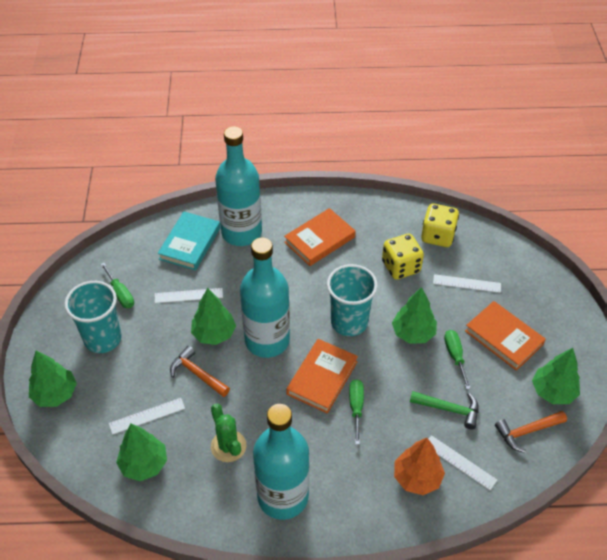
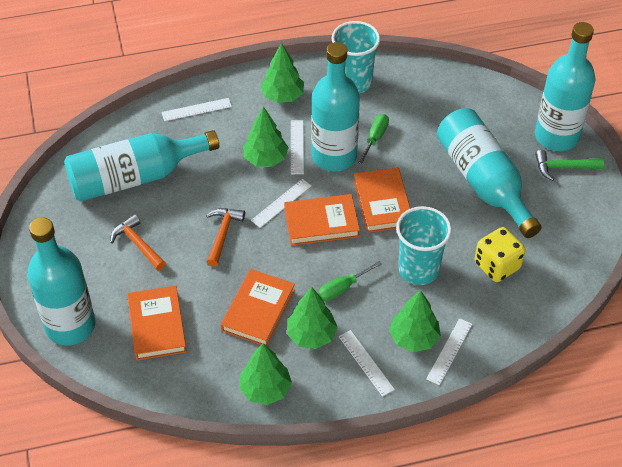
green cactus: [211,404,246,462] = 1 -> none = 0
green screwdriver: [100,263,134,308] [349,379,364,445] [444,330,471,390] = 3 -> [318,261,382,301] [358,114,389,164] = 2
orange book: [284,208,356,266] [286,339,358,413] [465,301,546,371] = 3 -> [127,285,187,361] [221,269,295,346] [284,194,360,246] [354,167,411,233] = 4
orange tree: [394,438,445,495] = 1 -> none = 0
turquoise book: [158,211,220,271] = 1 -> none = 0
turquoise bottle: [215,126,262,246] [240,238,290,358] [253,404,309,520] = 3 -> [27,217,96,345] [64,130,219,202] [311,42,360,172] [437,108,542,238] [535,22,596,151] = 5
white ruler: [109,398,185,435] [155,288,223,303] [429,435,497,490] [433,274,501,293] = 4 -> [162,98,232,121] [251,179,312,228] [291,120,304,174] [339,330,395,397] [426,318,472,385] = 5
yellow dice: [382,234,424,280] [421,204,459,247] = 2 -> [475,227,526,282] = 1

